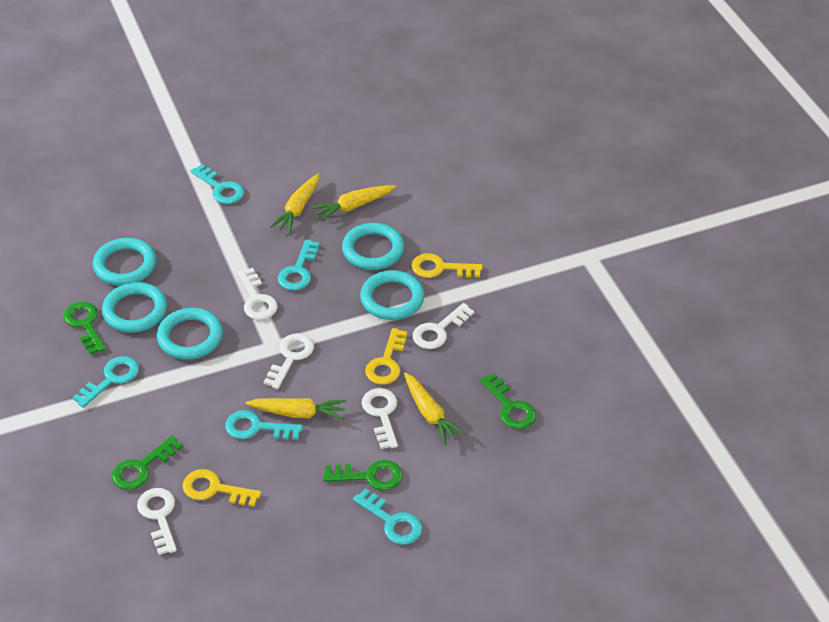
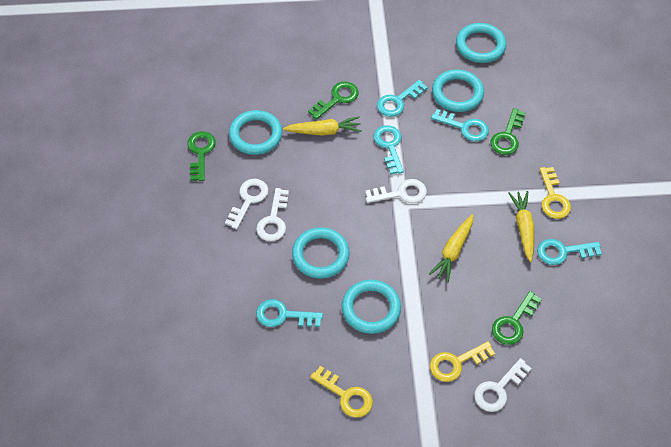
white key: [137,488,177,555] [238,268,278,320] [264,333,314,389] [362,388,398,449] [413,303,474,349] = 5 -> [225,179,268,229] [256,188,289,241] [365,179,427,203] [474,358,532,412] = 4
yellow carrot: [246,398,346,420] [270,174,319,233] [312,185,396,222] [404,372,466,445] = 4 -> [283,116,361,135] [429,214,473,283] [508,191,534,262] = 3

